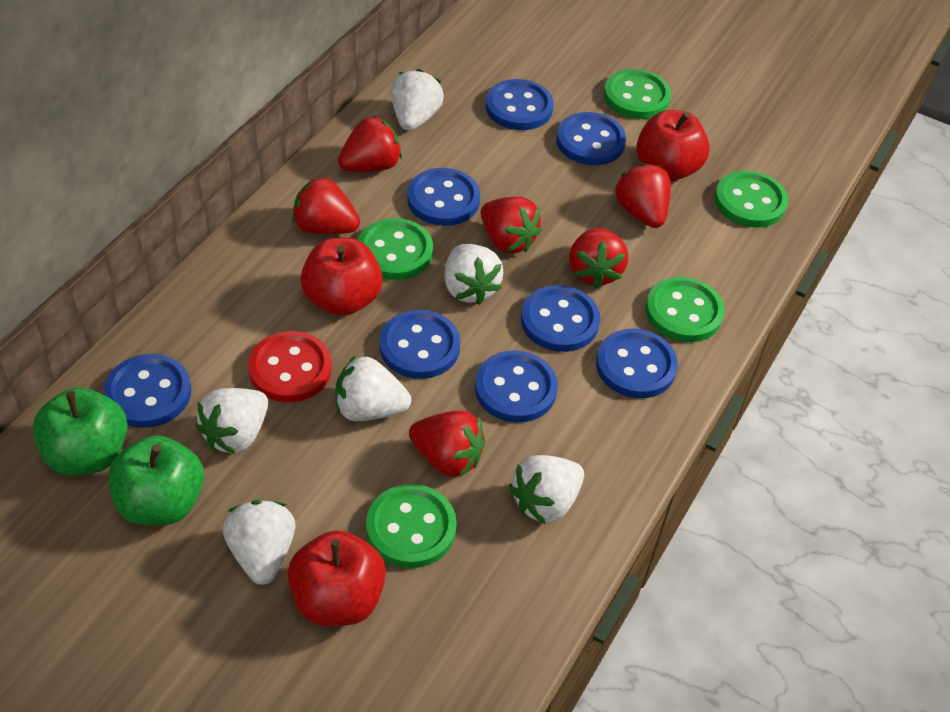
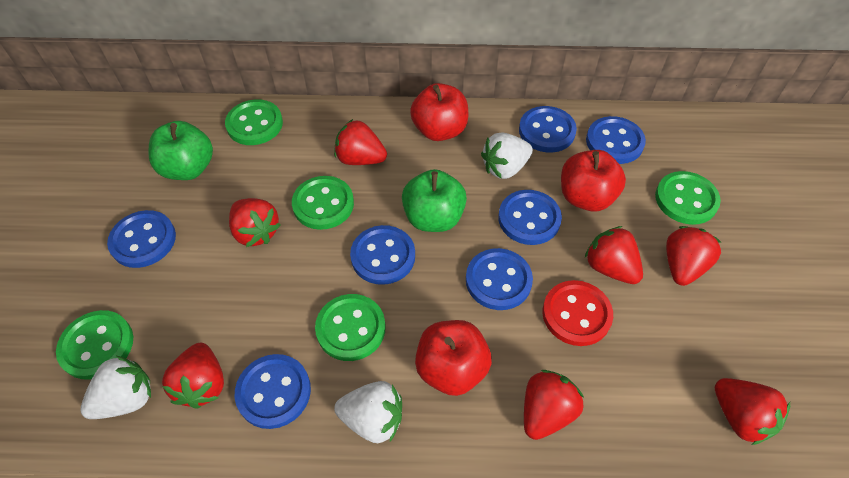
blue button: [104,354,191,428] [379,310,460,379] [407,168,480,226] [475,350,558,422] [486,79,554,130] [521,285,600,352] [556,112,626,165] [596,329,678,398] = 8 -> [107,210,176,268] [235,354,311,429] [350,225,415,285] [466,248,533,310] [498,190,562,245] [519,106,577,153] [586,116,646,164] = 7
red strawberry: [292,176,360,234] [338,116,402,172] [409,411,486,478] [481,197,542,253] [569,228,628,288] [615,163,671,228] = 6 -> [162,343,224,409] [229,198,280,247] [334,119,387,165] [524,370,584,440] [585,226,643,284] [666,226,721,286] [715,378,790,445] = 7
white strawberry: [196,388,268,454] [223,500,296,585] [335,356,411,421] [391,69,444,131] [444,244,503,305] [509,455,584,524] = 6 -> [81,356,151,419] [334,381,402,443] [481,133,533,179] = 3

